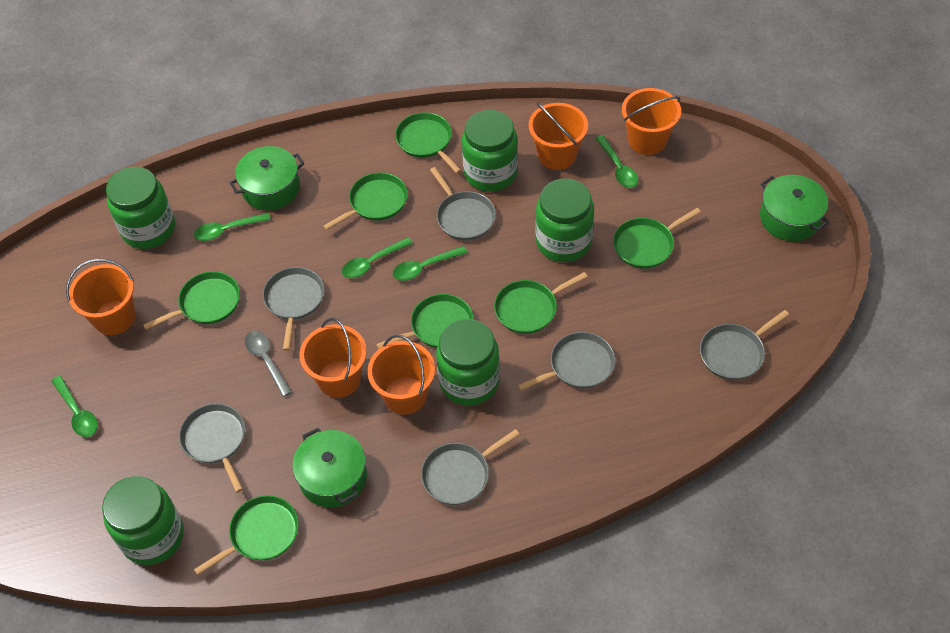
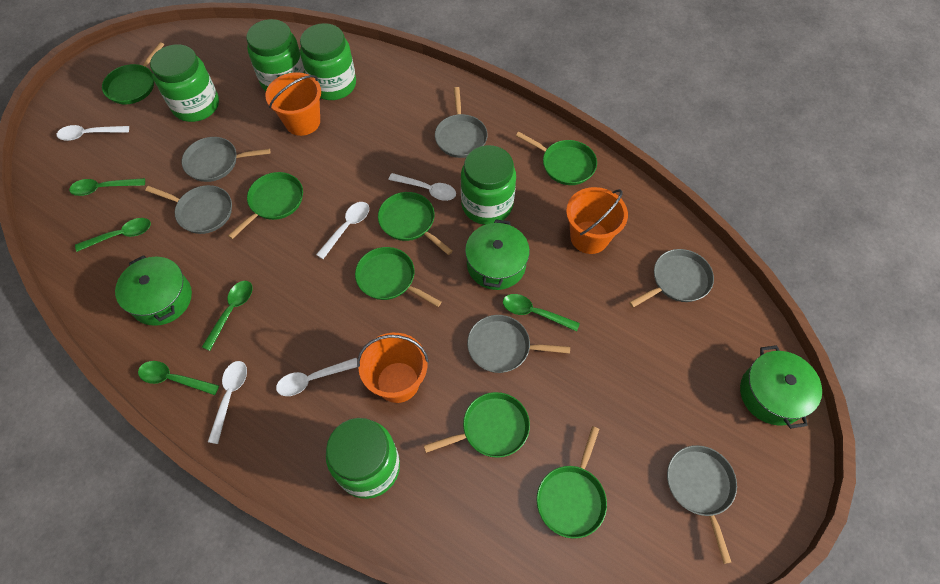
grey spoon: [245,331,292,397] = 1 -> none = 0
orange bucket: [66,259,136,335] [299,318,367,398] [367,335,435,415] [529,102,588,170] [622,88,681,155] = 5 -> [265,72,321,136] [357,333,429,403] [566,187,628,254] = 3
white spoon: none = 0 -> [57,125,129,141] [208,361,247,444] [276,358,357,396] [316,202,369,259] [388,173,456,201] = 5

